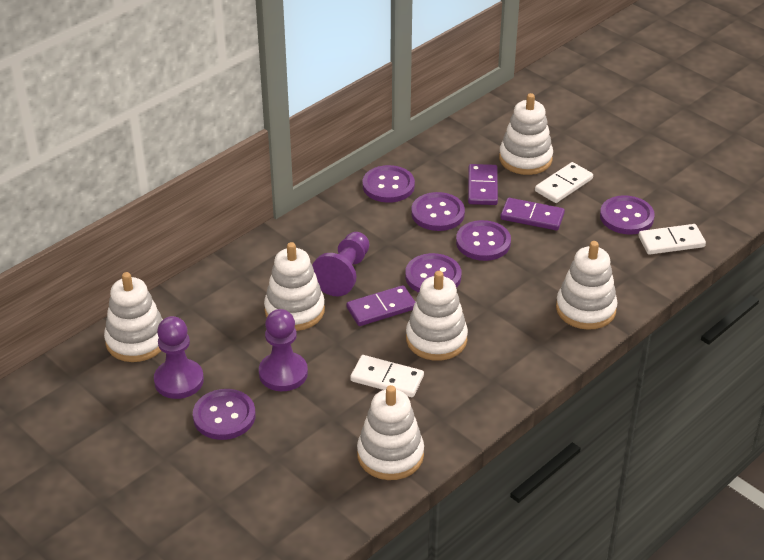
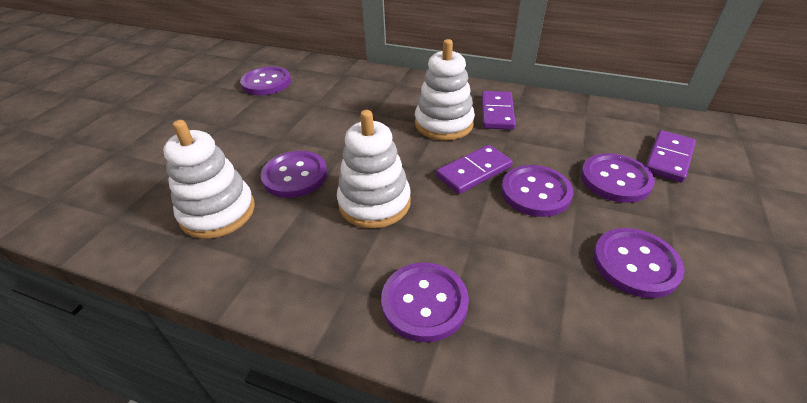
purple pawn: [154,316,204,399] [259,309,308,391] [312,232,369,296] = 3 -> none = 0
white domino: [350,355,424,397] [535,162,593,203] [638,224,706,255] = 3 -> none = 0
white stacking toy: [104,272,163,362] [264,242,325,331] [357,385,424,480] [406,271,468,361] [499,93,553,175] [556,241,618,330] = 6 -> [163,120,255,239] [337,110,411,228] [415,39,475,140] = 3

